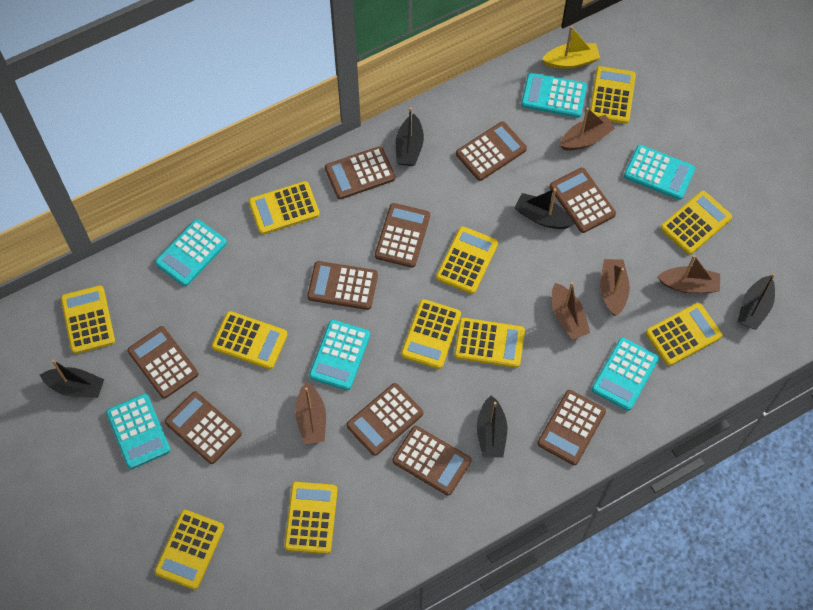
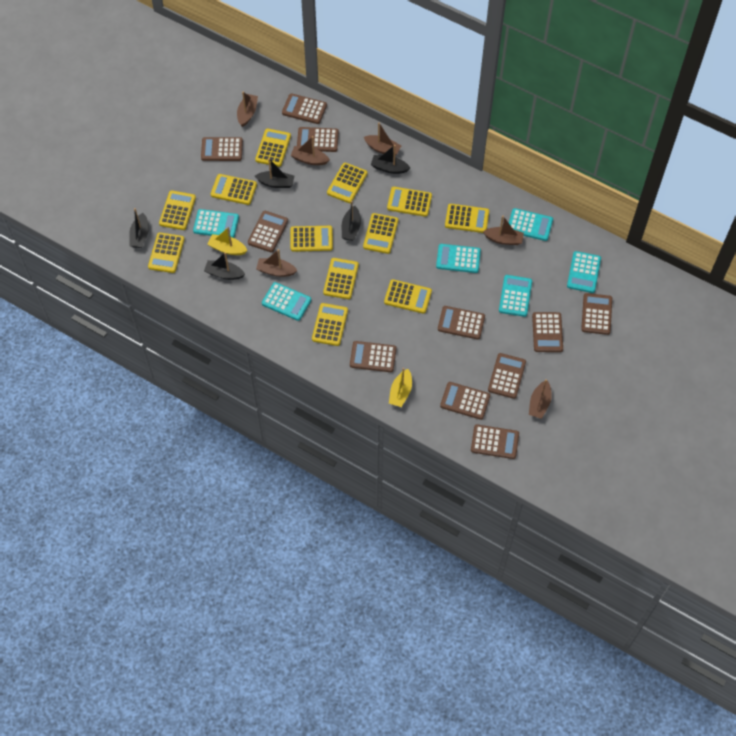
brown boat: [295,382,326,444] [552,282,590,340] [560,108,615,151] [600,259,630,316] [657,255,720,293] = 5 -> [237,92,258,127] [256,249,298,277] [291,136,330,165] [364,123,401,156] [483,216,524,245] [529,379,552,419] = 6
brown calculator: [128,326,199,399] [165,392,242,464] [307,261,378,310] [325,146,395,199] [346,383,423,456] [375,203,430,268] [392,426,471,496] [456,121,527,181] [537,390,606,465] [550,168,616,233] = 10 -> [201,137,243,161] [248,211,288,252] [282,93,327,124] [297,127,339,152] [350,341,396,372] [438,306,485,339] [440,382,490,420] [471,425,519,459] [488,353,526,399] [532,312,563,352] [581,293,612,335] = 11
yellow boat: [542,26,600,69] = 1 -> [207,227,248,255] [389,368,412,407] = 2
yellow calculator: [61,285,115,354] [154,510,224,590] [212,311,288,369] [249,181,320,235] [284,482,338,554] [401,299,461,369] [436,226,498,294] [454,318,525,368] [590,66,636,124] [646,303,722,366] [661,191,732,255] = 11 -> [148,233,185,273] [159,190,196,230] [211,174,257,205] [255,129,291,167] [290,226,333,252] [312,303,348,346] [323,258,359,299] [327,163,367,203] [363,213,398,254] [384,279,432,314] [387,187,432,217] [445,204,489,233] = 12

